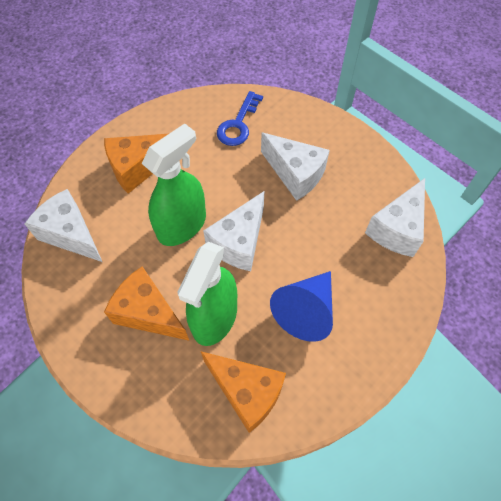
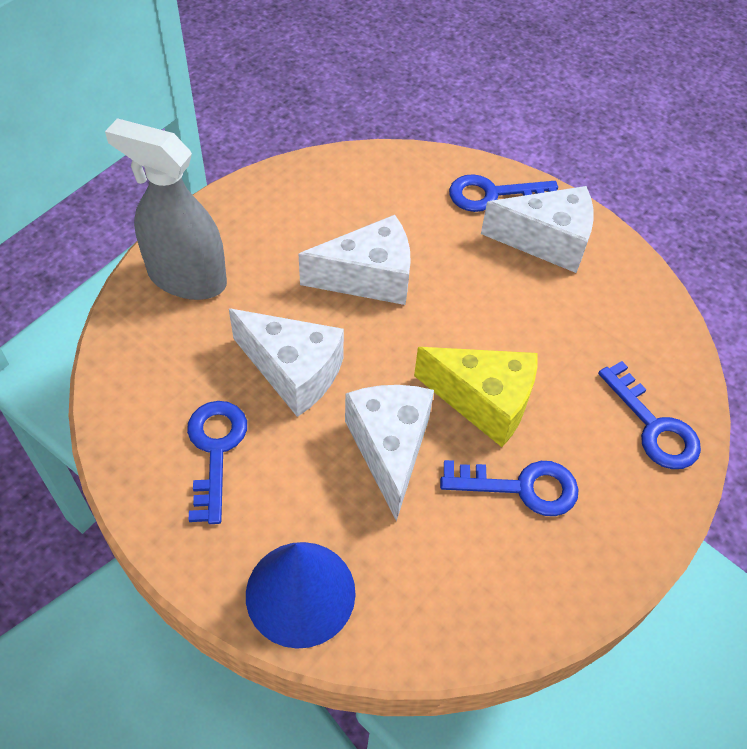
blue key: [217,91,263,146] = 1 -> [187,401,247,524] [440,460,579,516] [449,174,558,212] [598,361,701,469] = 4
green spray bottle: [142,124,206,246] [177,242,237,346] = 2 -> none = 0
grey spray bottle: none = 0 -> [105,118,227,300] = 1
orange cheese: [104,134,168,194] [104,266,189,341] [201,351,286,433] = 3 -> none = 0
yellow cheese: none = 0 -> [414,347,538,447] = 1

